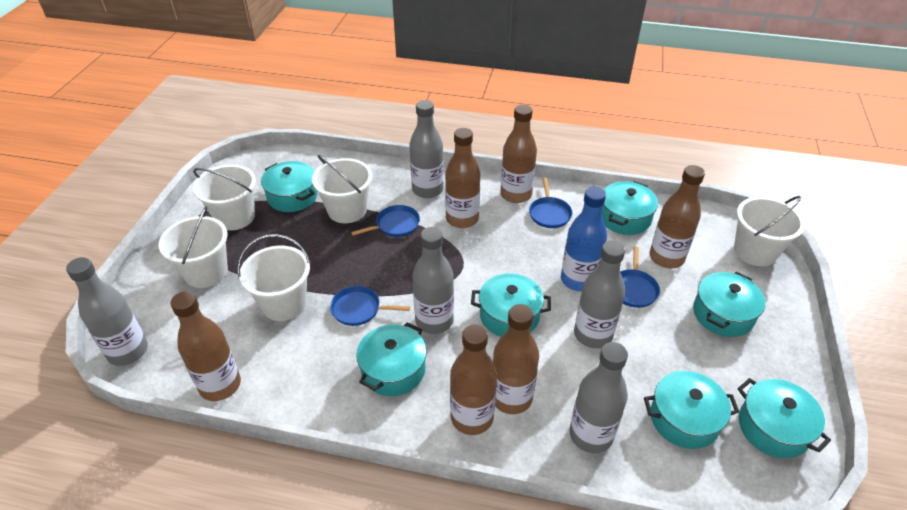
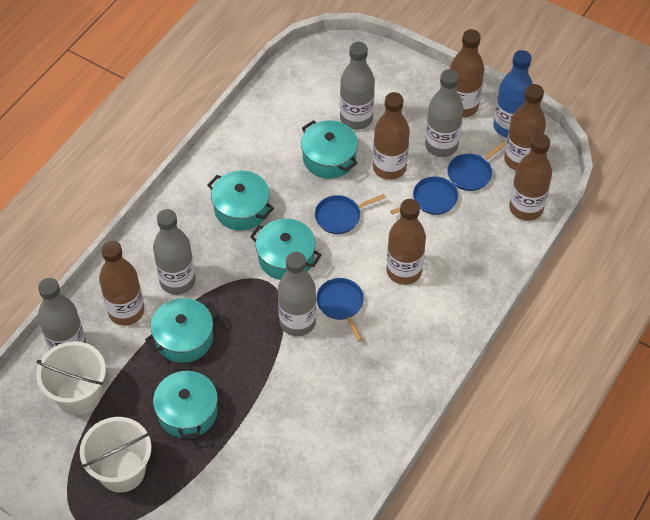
turquoise pot: [261,161,318,212] [356,322,427,396] [471,273,551,337] [602,181,658,235] [644,371,739,449] [693,272,765,337] [738,378,831,458] = 7 -> [145,298,219,363] [153,366,218,439] [207,170,274,231] [250,219,322,280] [301,120,358,179] = 5
white bucket: [158,207,228,288] [193,165,256,231] [237,234,311,321] [312,155,372,223] [734,196,805,266] = 5 -> [36,341,106,415] [80,417,151,493] = 2

